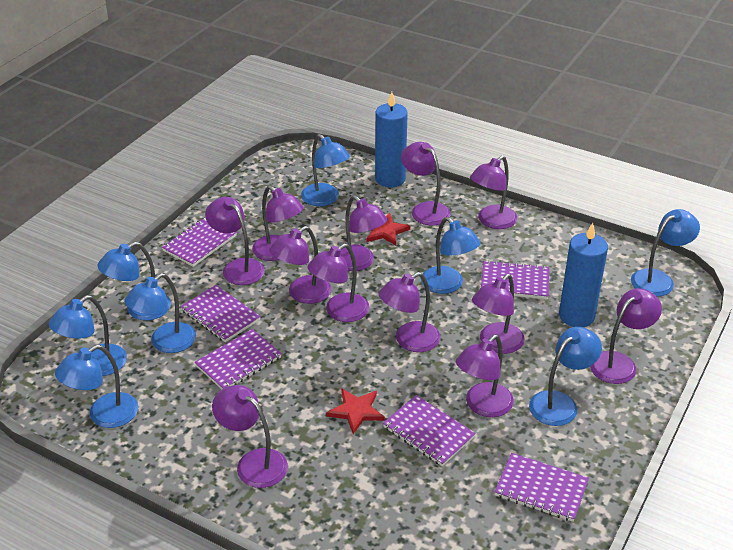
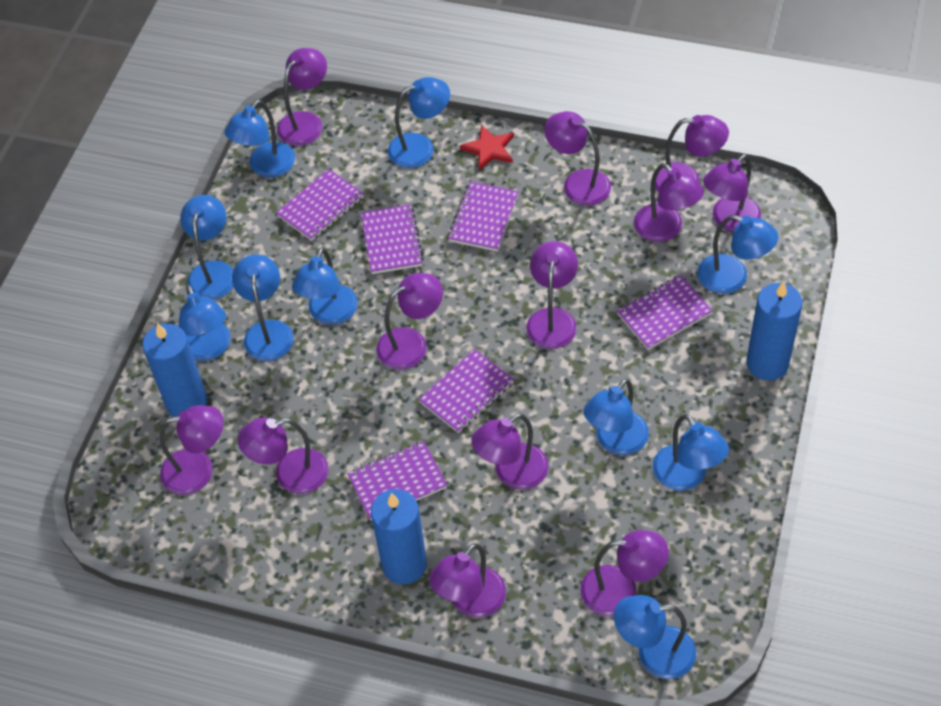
blue candle: [375,92,408,187] [559,223,608,327] = 2 -> [142,323,207,417] [371,489,427,584] [746,282,803,381] = 3
blue lamp: [49,295,127,376] [55,345,138,428] [97,242,171,320] [124,273,196,353] [301,134,350,206] [421,217,480,294] [529,327,602,426] [631,209,700,297] = 8 -> [179,284,231,361] [180,195,233,300] [225,100,295,177] [232,254,294,361] [292,247,358,325] [388,77,450,168] [583,378,649,455] [614,595,696,679] [653,414,729,491] [697,215,778,294] = 10
red star: [326,388,385,434] [367,213,410,245] = 2 -> [460,125,514,171] = 1

